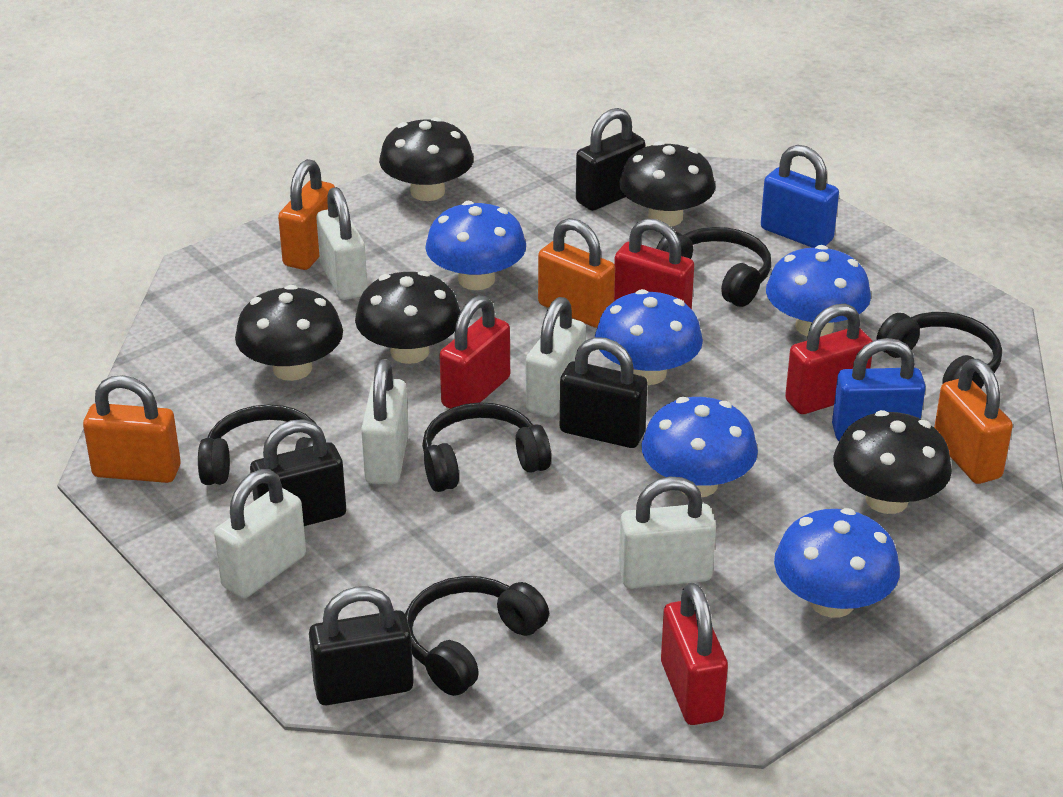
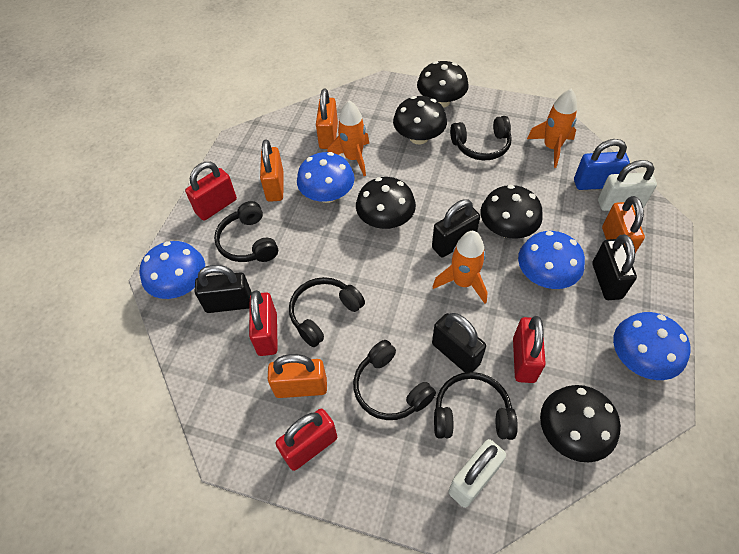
blue mushroom: [425,201,526,290] [595,289,703,385] [641,397,758,497] [766,245,871,337] [774,508,900,618] = 5 -> [140,241,205,299] [297,152,354,203] [518,231,585,289] [613,312,691,380] = 4
blue padlock: [761,145,839,248] [832,338,926,441] = 2 -> [574,139,630,190] = 1
orange rocket: none = 0 -> [328,100,369,176] [432,231,488,304] [527,88,577,168] = 3
white padlock: [214,469,306,598] [316,187,368,300] [361,359,409,485] [526,297,586,417] [619,477,716,589] = 5 -> [448,439,506,508] [598,160,657,211] = 2

